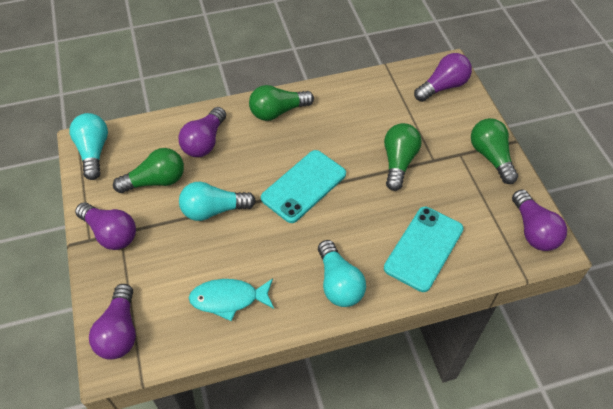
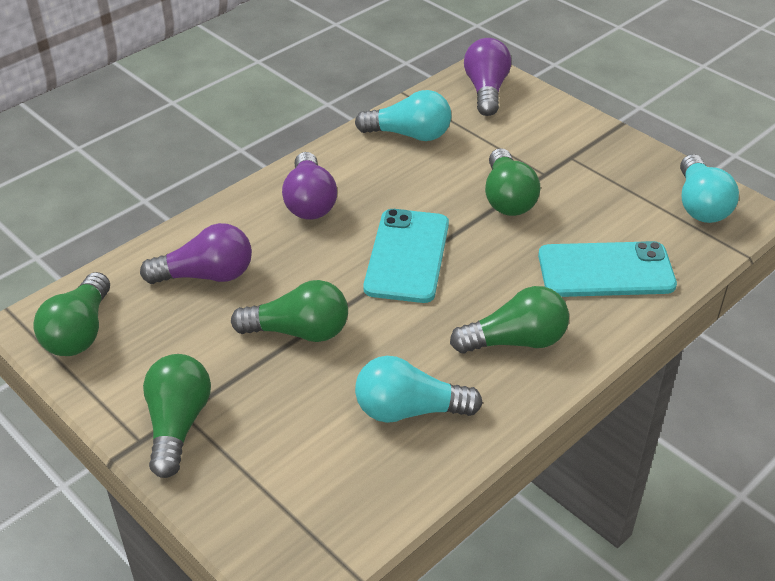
green light bulb: [113,148,184,193] [249,85,314,121] [384,123,422,191] [471,118,518,184] = 4 -> [33,272,110,356] [143,354,211,478] [231,280,348,342] [450,286,569,353] [485,148,541,216] = 5
purple light bulb: [75,202,136,250] [89,284,136,360] [178,107,226,157] [414,53,472,102] [512,189,567,251] = 5 -> [140,223,252,284] [282,152,337,220] [464,38,511,116] = 3
turquoise fish: [189,278,274,321] = 1 -> none = 0

